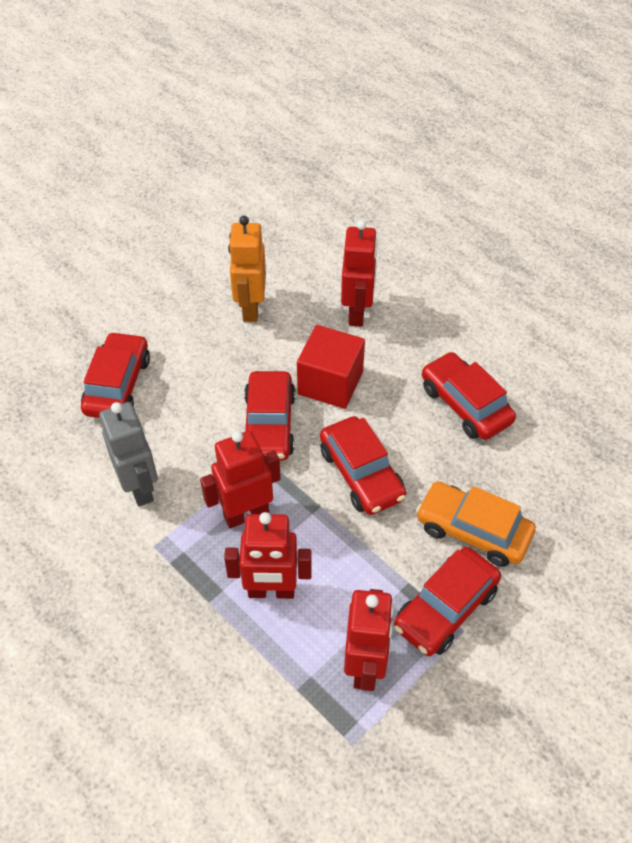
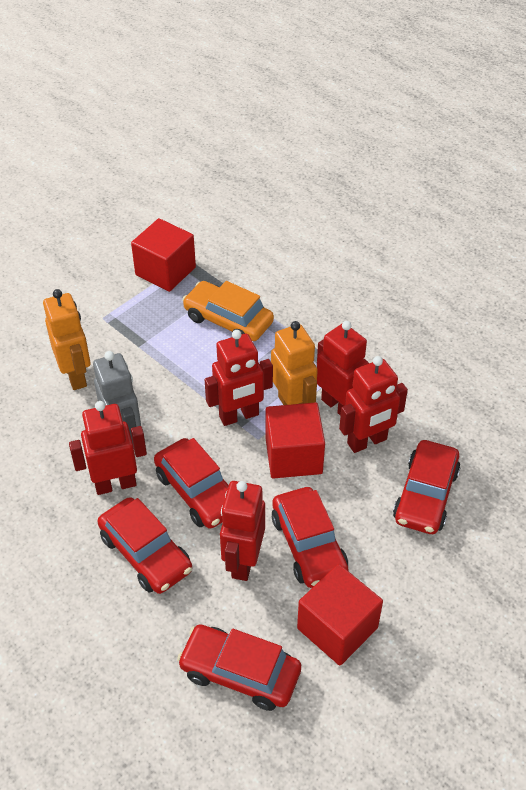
orange robot: [228,216,266,322] = 1 -> [43,289,91,390] [271,321,318,405] = 2
red cube: [297,325,365,409] = 1 -> [131,218,196,292] [265,402,325,479] [297,564,383,666] = 3
red robot: [200,431,281,528] [224,512,312,599] [341,220,378,327] [344,589,394,691] = 4 -> [69,401,147,495] [204,330,273,426] [220,481,265,581] [317,321,369,416] [339,356,408,453] = 5

